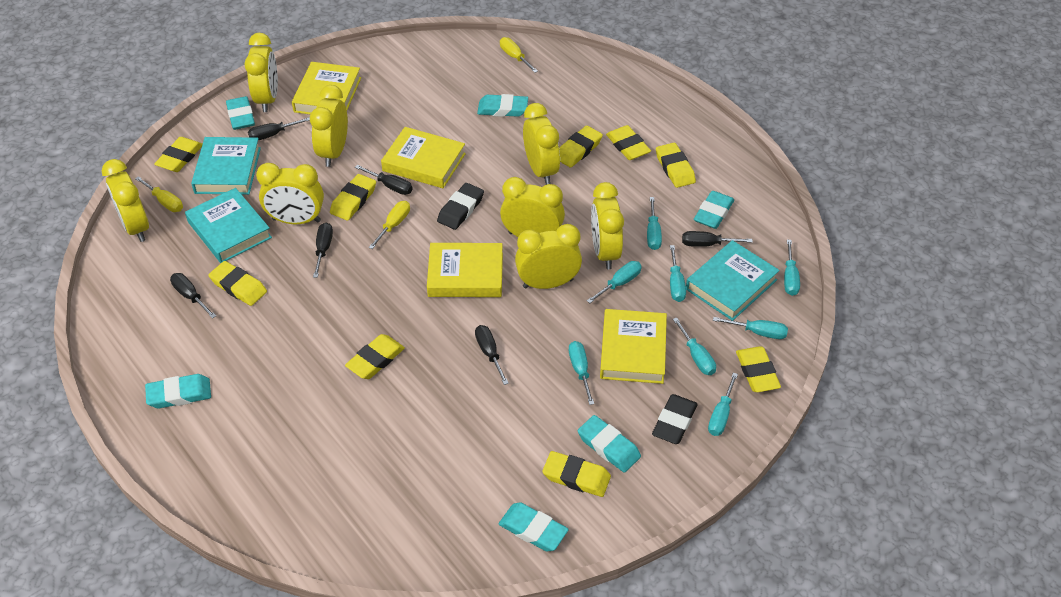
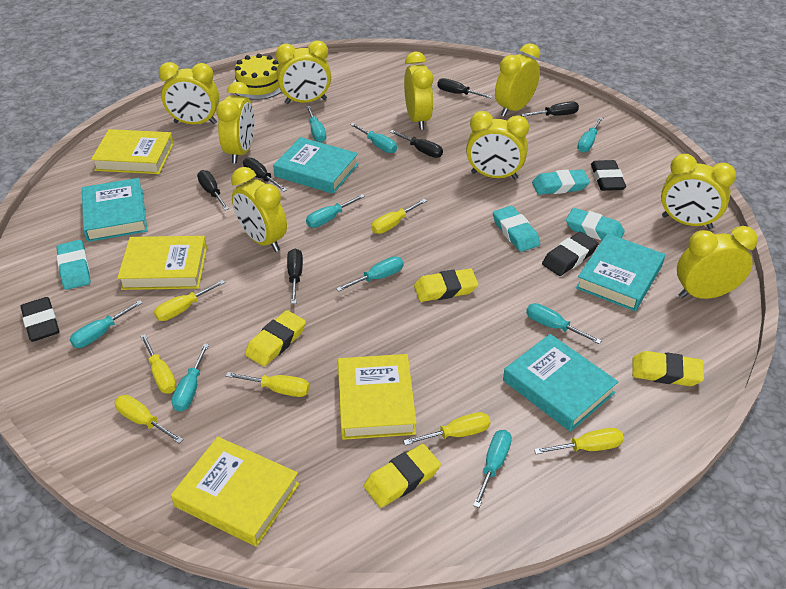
black eraser: [437,183,484,230] [652,394,698,444] = 2 -> [20,297,59,342] [542,232,599,276] [591,160,626,191] = 3
turquoise book: [185,188,272,263] [191,137,261,195] [686,240,780,321] = 3 -> [82,178,147,242] [273,137,358,194] [503,334,618,432] [576,233,665,311] = 4
turquoise eraser: [145,374,211,408] [226,96,255,130] [477,94,528,117] [499,502,569,552] [578,415,641,473] [694,191,734,229] = 6 -> [56,240,90,290] [493,206,540,252] [532,169,590,195] [566,208,625,240] = 4
turquoise screwdriver: [569,341,594,405] [587,261,642,303] [647,197,662,250] [670,245,686,302] [673,317,716,375] [708,373,738,436] [713,317,788,339] [784,240,800,296] = 8 -> [70,300,143,348] [171,343,209,412] [306,106,326,142] [306,194,365,228] [336,256,403,292] [350,123,397,153] [473,430,512,508] [526,303,602,344] [577,117,603,153] = 9
yellow cake: none = 0 -> [233,54,282,100] = 1
yellow clock: [102,159,149,242] [245,33,278,112] [256,163,324,224] [310,85,348,167] [500,177,565,237] [515,224,582,289] [523,103,560,185] [591,182,624,269] = 8 -> [159,62,219,124] [216,82,255,164] [231,167,287,252] [276,41,331,104] [404,51,434,130] [466,111,529,180] [495,43,540,117] [661,154,736,229] [677,226,758,299] = 9
yellow eraser: [154,137,203,172] [208,261,267,306] [330,174,376,221] [345,334,405,379] [542,451,611,497] [559,126,603,168] [606,125,651,160] [656,143,696,188] [736,347,781,392] = 9 -> [245,310,306,366] [364,444,441,508] [414,268,478,302] [632,351,704,386] = 4
yellow screwdriver: [135,176,183,212] [369,201,410,249] [500,37,538,73] = 3 -> [114,395,183,444] [140,334,176,394] [154,280,225,321] [226,372,310,397] [371,199,427,234] [403,412,490,445] [534,428,624,454] = 7

